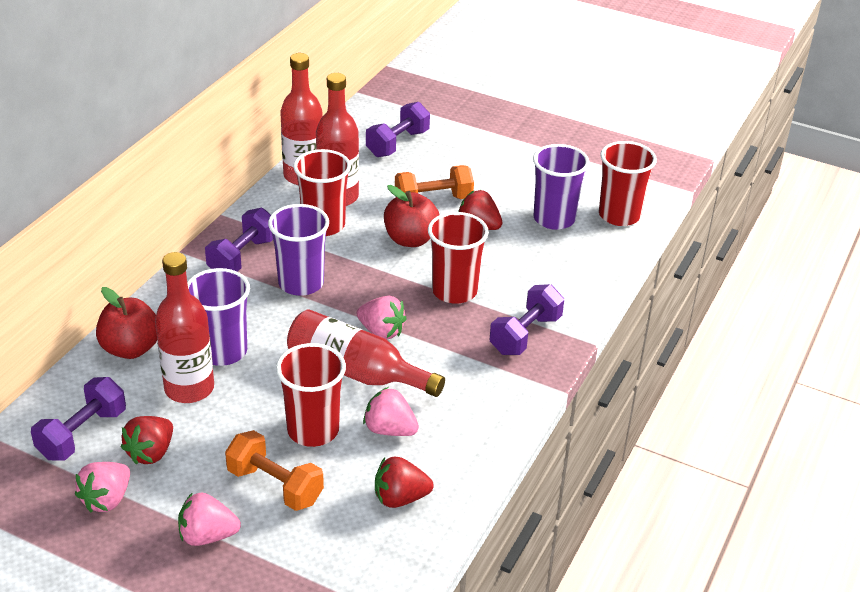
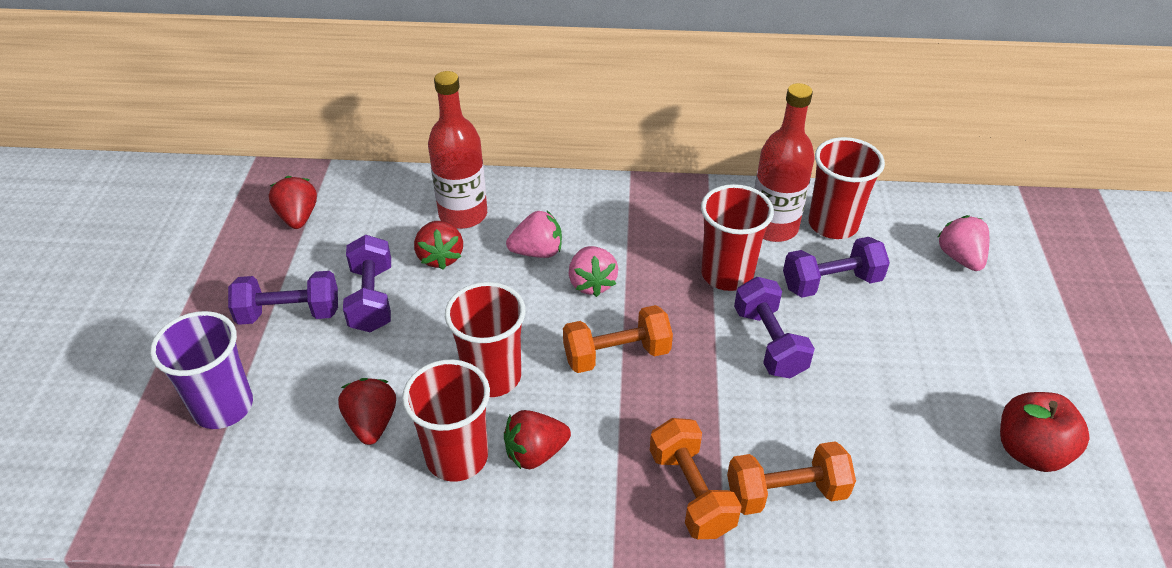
orange dumbbell: [225,430,324,511] [395,165,474,199] = 2 -> [563,305,673,373] [650,418,742,539] [727,441,856,515] = 3
pink strawberry: [75,462,130,512] [178,492,241,546] [357,296,407,340] [363,387,419,436] = 4 -> [506,211,562,258] [569,246,618,297] [938,215,989,271] = 3
purple cup: [187,268,250,366] [268,204,329,296] [533,144,589,230] = 3 -> [150,311,253,429] = 1
red apple: [96,287,157,359] [384,185,439,247] = 2 -> [1000,392,1090,472] = 1
red bottle: [155,252,214,403] [280,53,323,185] [287,309,445,397] [316,73,359,206] = 4 -> [428,71,487,229] [754,83,815,242] = 2
red strawberry: [121,416,173,464] [375,456,434,508] [458,190,503,230] = 3 -> [269,176,317,229] [338,378,396,445] [414,221,463,270] [504,410,571,469] = 4

